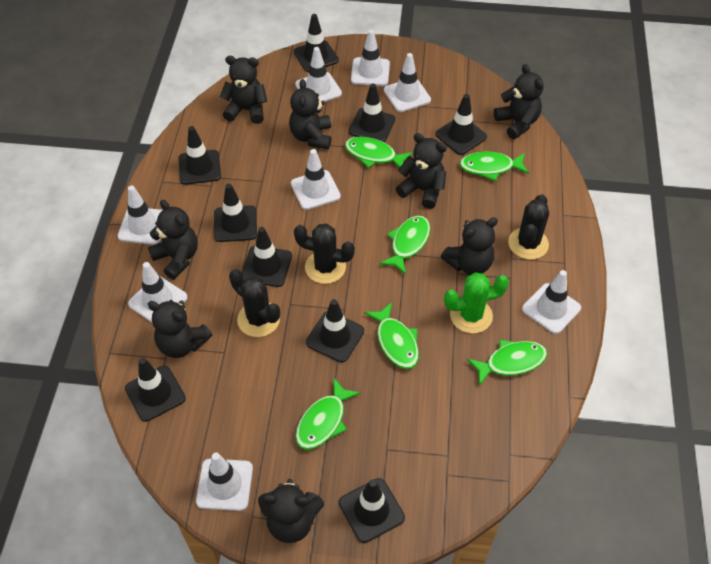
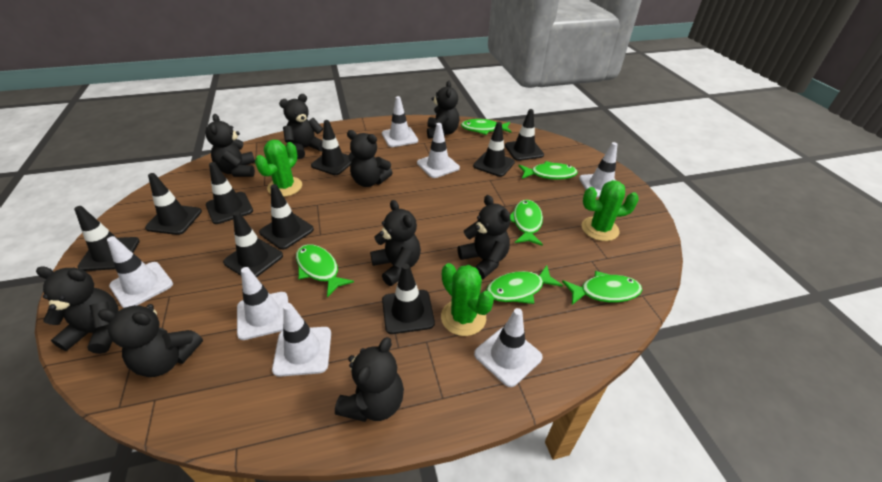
black cactus: [229,269,280,337] [294,223,355,284] [508,194,549,259] = 3 -> none = 0
black teddy bear: [148,200,198,280] [148,300,213,358] [220,56,267,124] [258,479,324,543] [289,79,331,149] [396,133,447,209] [441,217,498,275] [494,64,544,139] = 8 -> [36,266,119,354] [98,304,203,377] [205,114,255,177] [279,94,323,159] [335,337,404,422] [347,130,393,187] [370,200,421,286] [427,81,460,139] [457,195,510,279] = 9
green cactus: [444,272,509,333] = 1 -> [255,140,302,197] [441,263,494,336] [582,180,639,241] = 3
white traffic cone: [118,186,162,245] [128,262,188,323] [196,452,253,511] [291,149,341,210] [295,47,342,102] [351,30,390,86] [384,53,431,112] [522,270,581,334] = 8 -> [107,236,173,308] [237,267,288,340] [272,303,331,377] [382,96,418,147] [417,123,460,178] [474,308,543,387] [579,142,617,197] = 7

